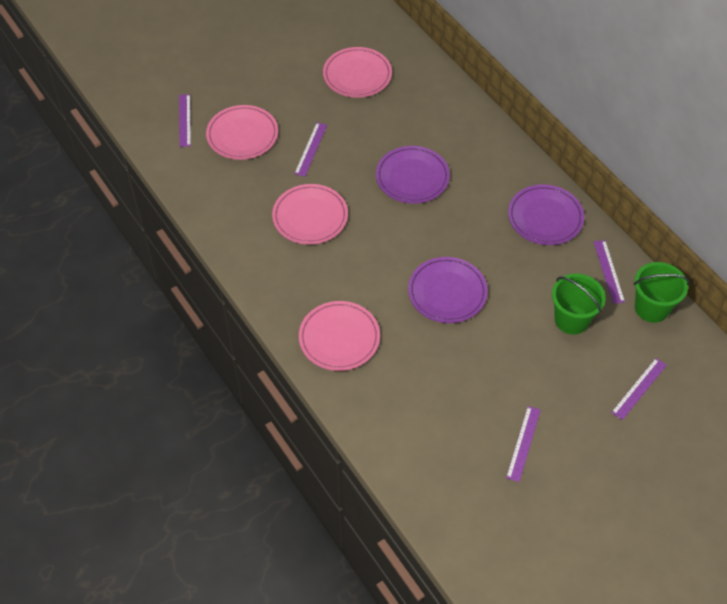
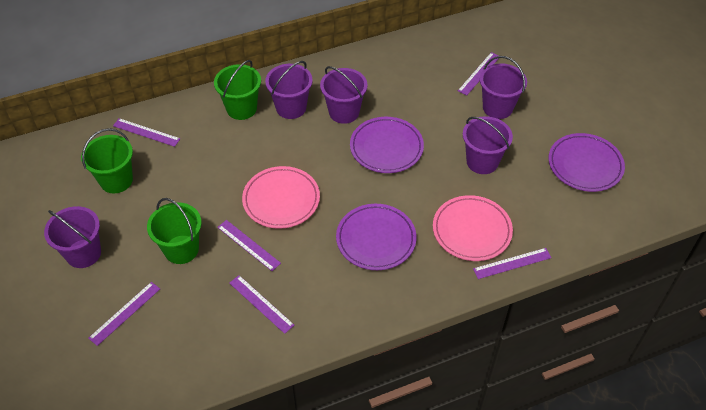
green bucket: [552,274,606,334] [634,262,690,323] = 2 -> [81,128,133,194] [147,198,201,264] [214,60,261,120] = 3
pink plate: [206,105,278,160] [272,184,348,245] [299,301,380,371] [323,47,392,98] = 4 -> [242,166,320,229] [433,195,513,261] = 2
purple bucket: none = 0 -> [44,206,101,268] [265,61,313,119] [320,66,368,124] [463,116,513,174] [480,56,527,119] = 5
purple ruler: [179,94,191,147] [294,122,327,177] [506,406,541,482] [594,240,625,304] [611,358,667,420] = 5 -> [88,282,160,346] [113,118,180,147] [217,220,281,271] [229,275,294,334] [458,52,499,95] [473,248,552,279] = 6

